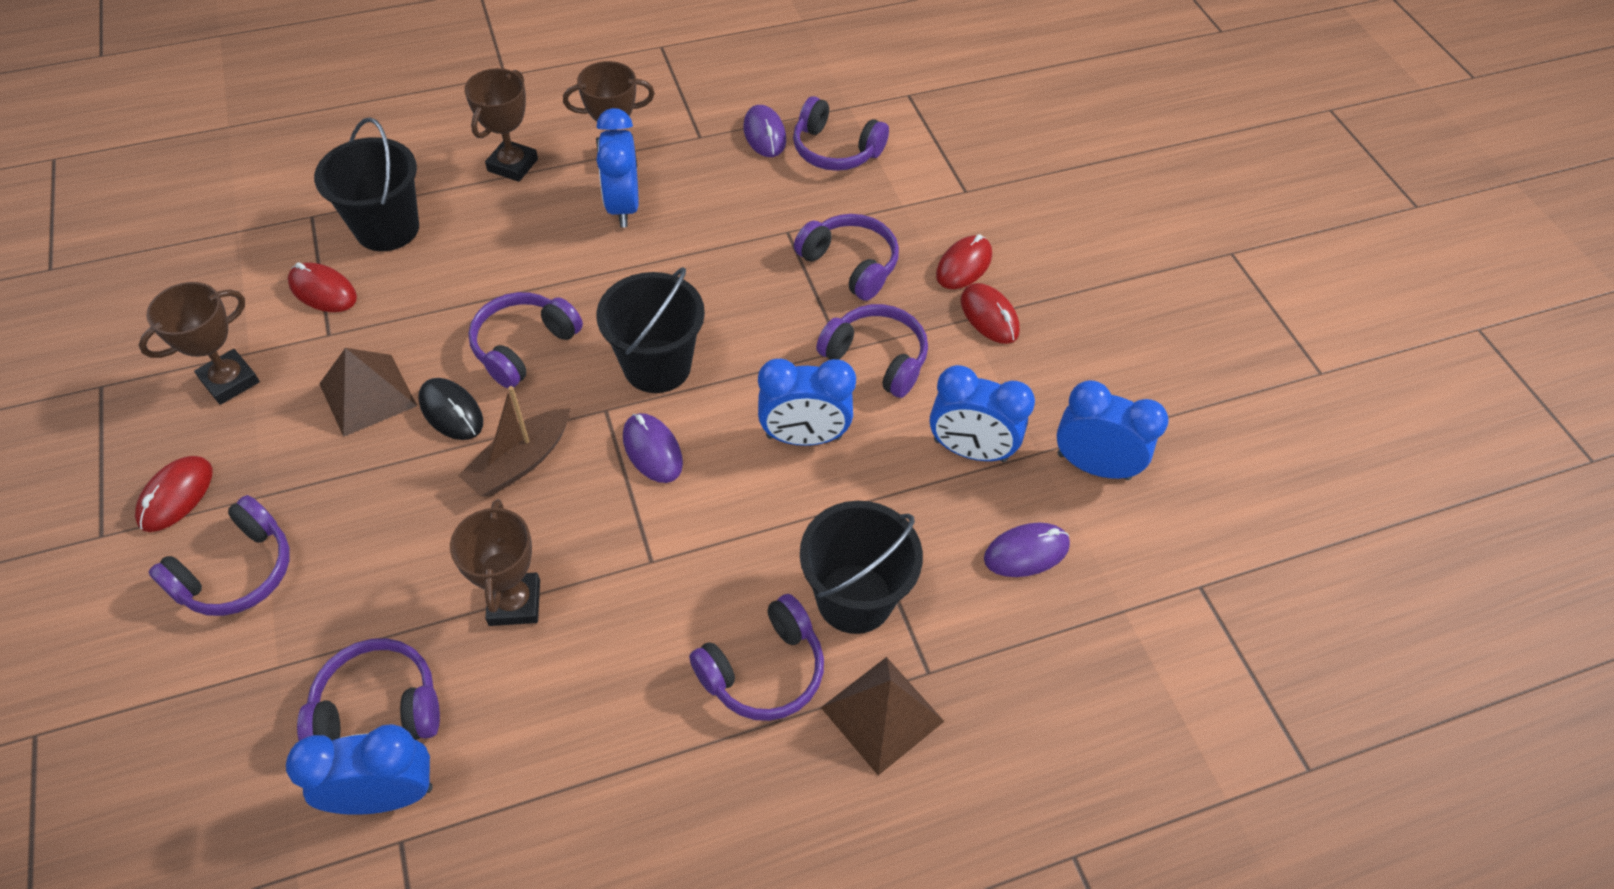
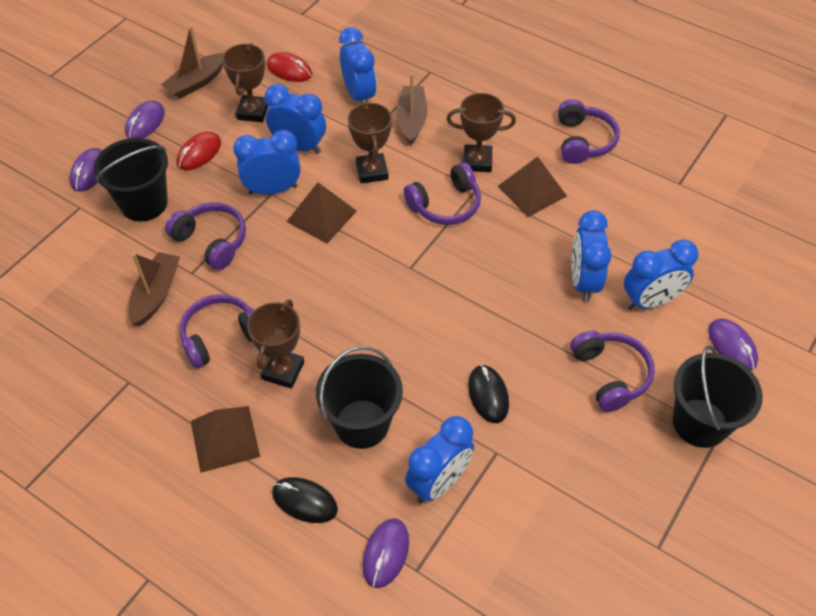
black mouse: [418,378,483,440] = 1 -> [272,477,338,523] [468,364,509,423] = 2
blue clock: [286,724,433,815] [596,108,638,228] [758,359,856,446] [930,365,1035,462] [1056,380,1169,480] = 5 -> [233,130,300,195] [265,84,326,154] [339,27,377,104] [405,416,474,503] [572,210,612,302] [624,239,699,310] = 6
brown boat: [458,386,570,497] = 1 -> [128,252,180,326] [161,25,224,99] [396,73,427,145] = 3
brown pyramid: [319,348,417,437] [821,657,945,775] = 2 -> [191,406,260,473] [286,182,357,243] [498,157,567,217] = 3
purple headphones: [149,495,290,616] [297,638,440,741] [468,292,583,389] [689,594,824,721] [793,96,889,171] [794,214,899,301] [816,304,928,398] = 7 -> [165,202,246,270] [180,294,254,368] [404,162,481,225] [558,99,620,164] [570,330,655,412] = 5
purple mouse: [623,413,683,483] [743,105,786,157] [984,523,1070,577] = 3 -> [70,148,103,192] [125,101,165,138] [362,518,409,588] [708,319,758,370] = 4
red mouse: [135,456,213,532] [288,262,357,312] [936,234,992,289] [961,283,1020,344] = 4 -> [176,132,221,170] [266,52,312,82] = 2

